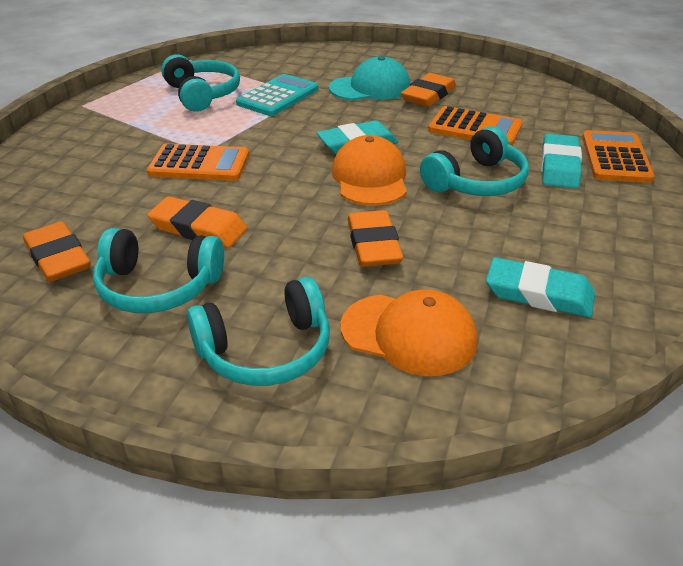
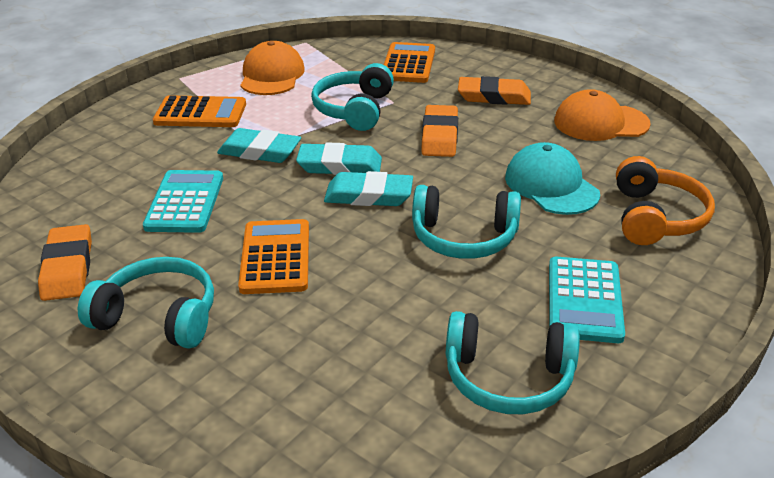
orange eraser: [23,221,91,282] [147,196,247,248] [347,210,403,267] [401,73,456,107] = 4 -> [38,224,92,301] [421,105,458,157] [458,76,531,105] = 3
orange headphones: none = 0 -> [616,156,715,245] = 1
turquoise calculator: [236,74,318,116] = 1 -> [143,170,223,233] [549,256,625,343] = 2

